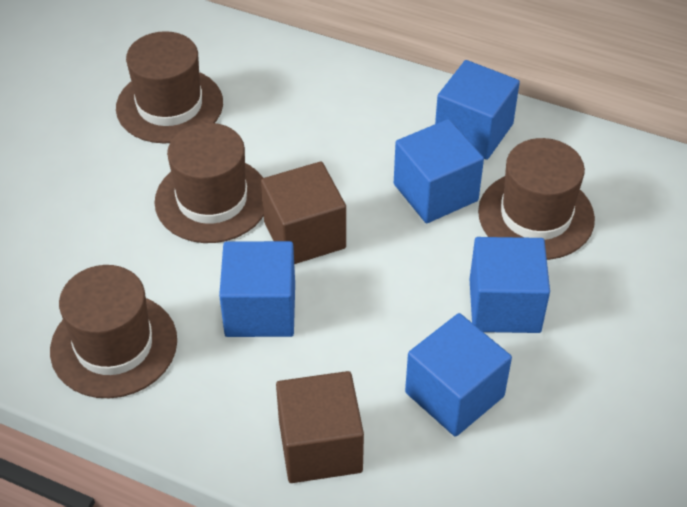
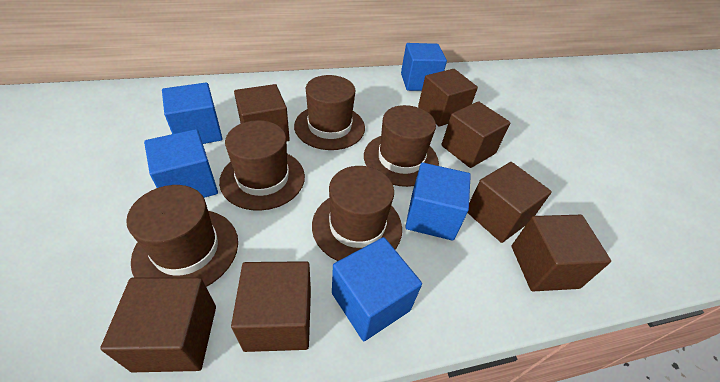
brown cube: [261,161,346,264] [276,371,364,483] = 2 -> [100,277,216,372] [231,261,311,352] [234,84,290,141] [418,69,478,127] [441,101,510,168] [468,162,552,243] [512,215,611,291] = 7
brown hat: [50,265,177,398] [116,31,223,143] [155,123,264,243] [478,138,595,260] = 4 -> [126,185,238,287] [219,120,305,211] [294,75,365,150] [312,166,402,261] [364,105,439,187] = 5

